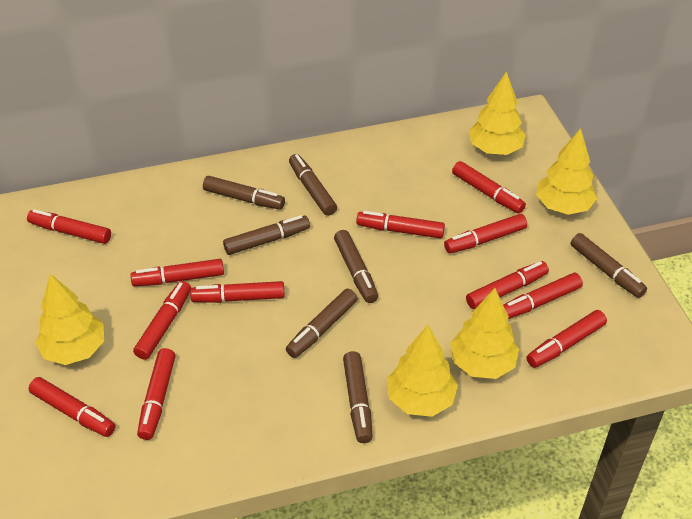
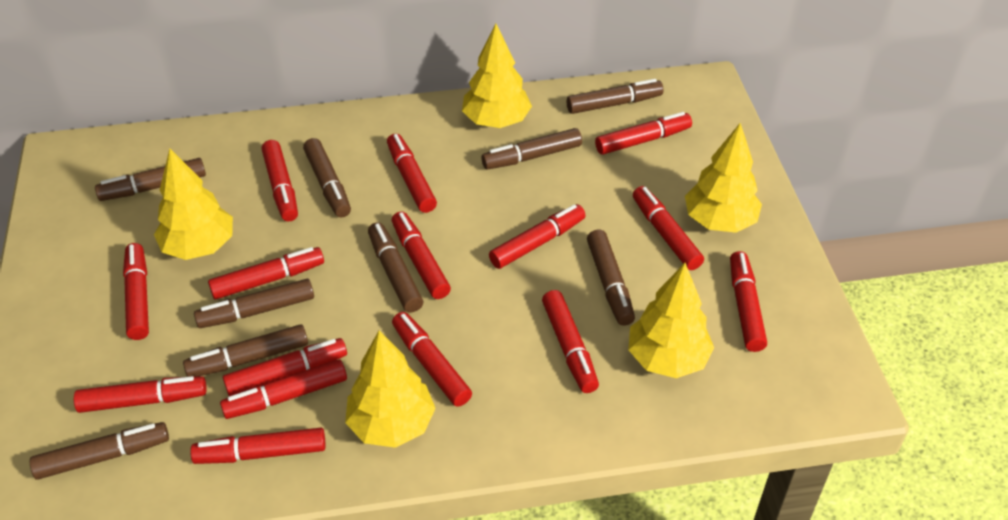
brown marker: [203,176,285,210] [223,215,310,255] [286,289,358,358] [289,154,337,216] [334,230,378,303] [343,351,373,443] [571,233,647,298] = 7 -> [30,422,169,480] [95,158,206,201] [183,324,308,377] [194,279,314,328] [303,138,351,218] [368,222,423,313] [482,128,582,170] [567,79,663,114] [587,230,635,326] = 9
red marker: [27,209,111,244] [28,377,116,437] [130,259,224,286] [133,281,191,360] [137,348,176,440] [190,281,285,303] [356,211,445,238] [444,214,527,253] [452,161,526,213] [466,261,549,309] [503,273,583,319] [527,310,607,368] = 12 -> [74,376,207,413] [123,243,149,340] [190,428,326,464] [208,247,324,299] [220,359,347,419] [223,338,347,396] [262,140,298,221] [387,134,437,213] [392,211,451,299] [392,312,472,407] [489,204,585,269] [542,290,599,393] [595,112,692,155] [633,186,704,270] [730,251,767,352] = 15

